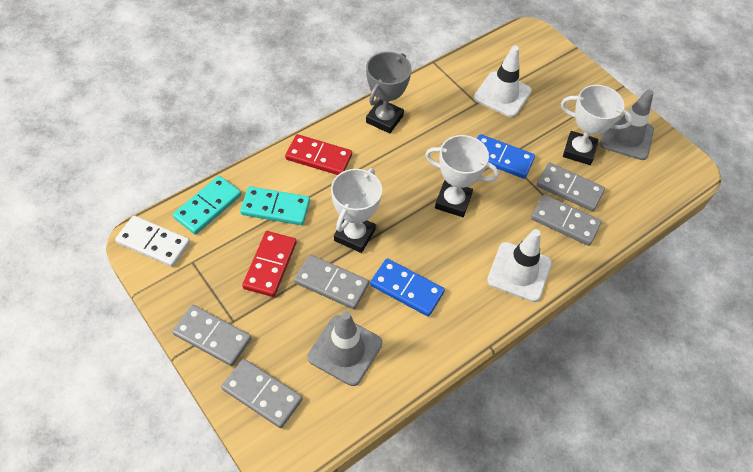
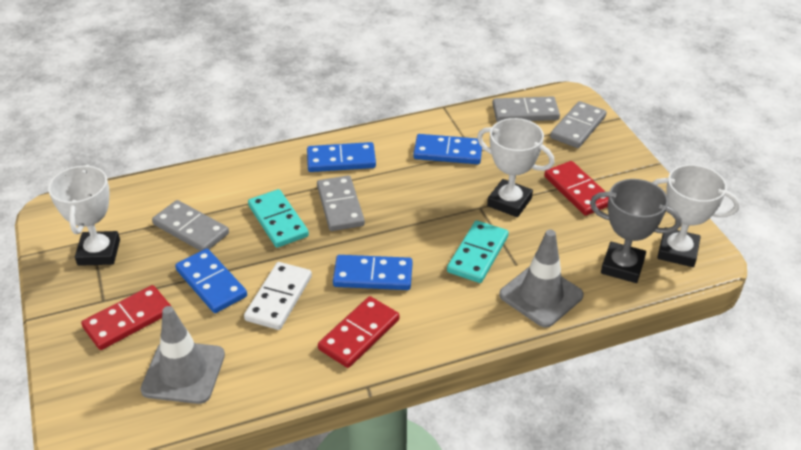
blue domino: [370,258,445,317] [477,134,535,179] = 2 -> [175,249,247,313] [307,142,376,172] [333,255,413,290] [413,134,482,164] = 4
grey domino: [172,305,251,366] [221,359,302,428] [294,255,369,309] [531,194,601,246] [537,163,605,211] = 5 -> [152,200,229,251] [317,176,365,231] [492,96,560,122] [550,101,607,148] = 4
red domino: [242,231,296,297] [285,134,352,175] = 2 -> [81,285,172,350] [318,296,400,368] [544,161,609,216] = 3
white traffic cone: [474,46,532,117] [487,229,552,302] = 2 -> none = 0

